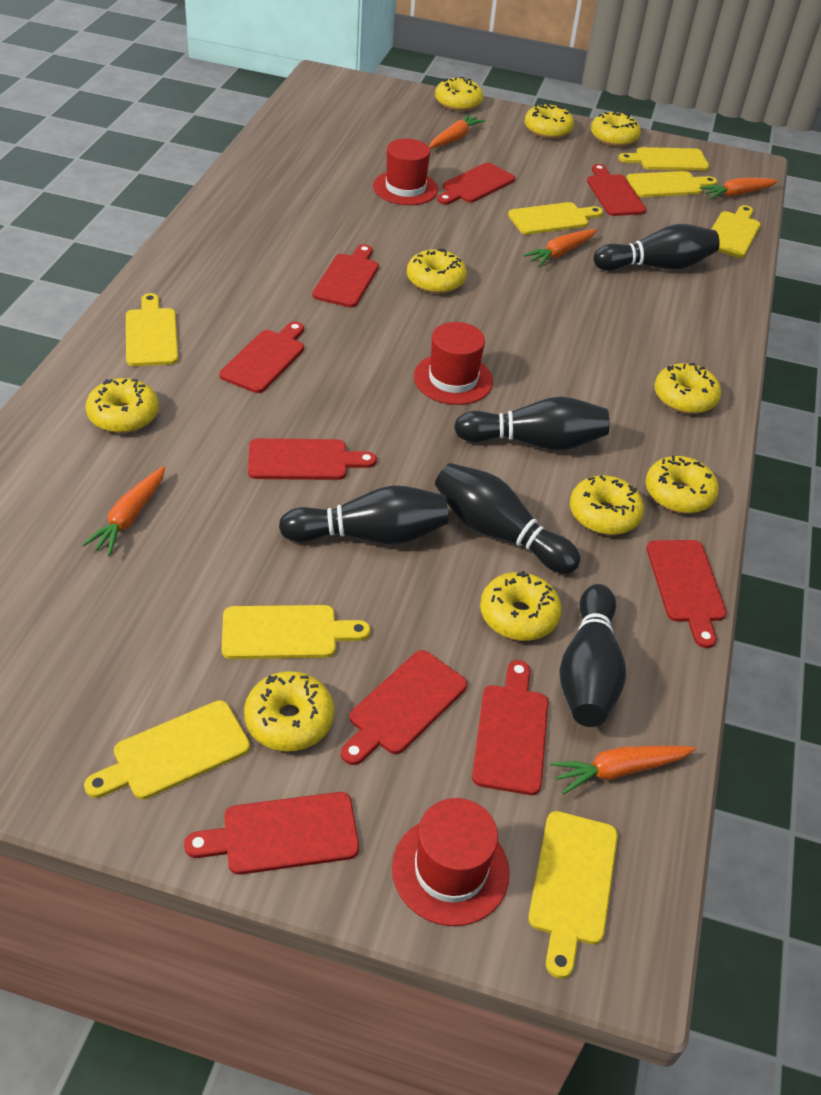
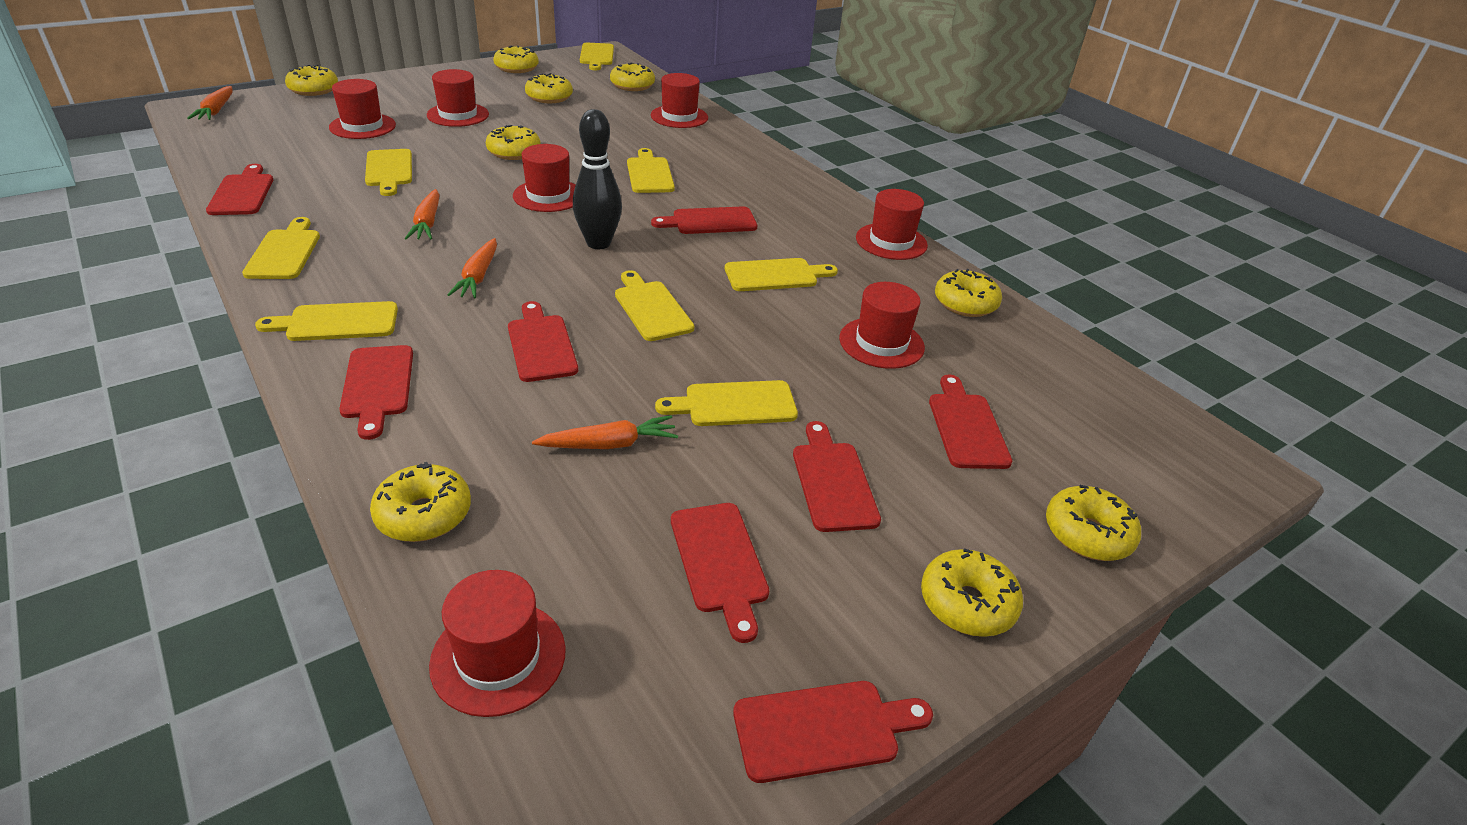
black bowling pin: [279,485,449,545] [435,463,581,574] [454,397,609,450] [559,584,626,727] [594,224,720,271] = 5 -> [573,109,622,249] = 1
orange carrot: [82,466,165,556] [429,114,485,148] [523,229,597,266] [550,746,696,794] [700,178,778,199] = 5 -> [187,86,233,120] [405,189,440,240] [447,238,497,298] [532,415,678,449] = 4
red cutting board: [184,792,359,875] [220,322,304,393] [248,438,377,480] [312,244,379,307] [341,650,467,765] [437,163,515,205] [472,660,548,795] [587,164,646,216] [647,540,727,648] = 9 -> [206,164,273,215] [339,345,413,440] [508,301,578,382] [651,206,757,234] [671,503,769,643] [733,681,933,783] [793,421,881,532] [929,375,1012,469] = 8
red hat: [373,139,438,205] [392,798,510,926] [414,322,493,405] = 3 -> [329,79,396,139] [427,69,489,127] [429,570,566,717] [513,144,576,212] [651,73,708,128] [839,282,925,369] [856,189,928,260] = 7
yellow donut: [86,378,159,433] [244,671,334,751] [407,248,467,294] [435,77,483,111] [480,571,562,641] [524,103,574,139] [570,475,644,535] [591,112,641,147] [646,456,719,513] [654,363,721,414] = 10 -> [285,65,338,96] [370,462,471,542] [486,125,541,160] [493,45,539,73] [525,73,573,103] [610,62,655,91] [921,548,1023,637] [935,269,1002,317] [1046,485,1141,561] = 9

